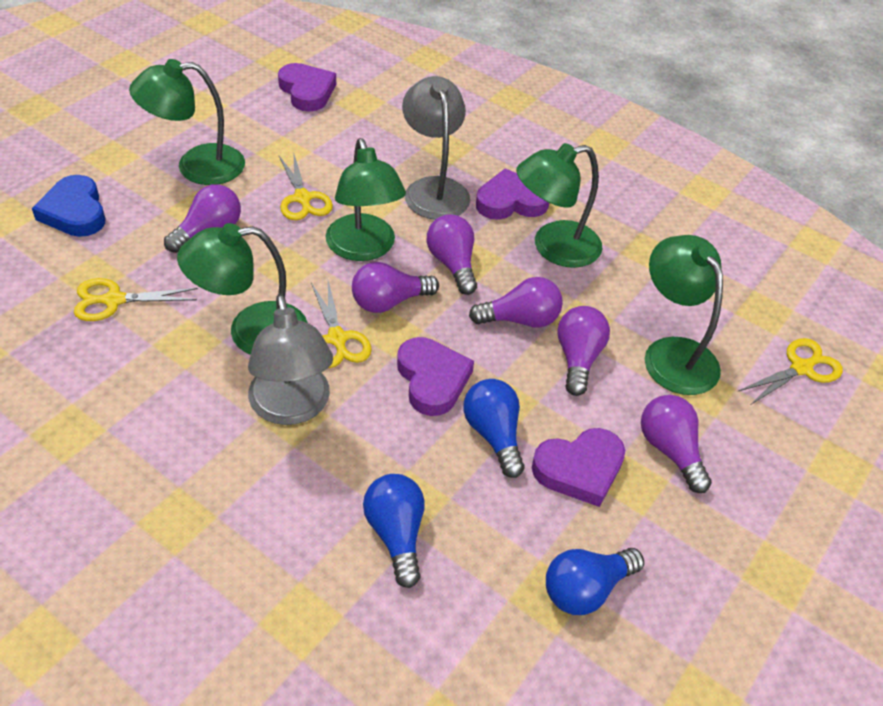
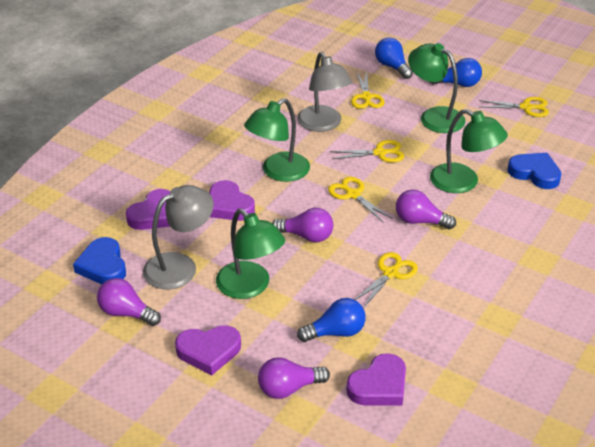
blue heart: [32,175,105,237] = 1 -> [73,237,126,284] [507,153,561,189] = 2
green lamp: [129,59,245,185] [177,223,308,355] [326,138,406,261] [516,143,603,268] [645,235,723,395] = 5 -> [216,209,285,299] [244,98,310,182] [408,43,465,133] [430,109,508,193] = 4
purple light bulb: [164,184,241,253] [352,262,439,313] [427,214,477,295] [469,277,563,328] [557,306,610,396] [641,395,712,493] = 6 -> [97,278,161,326] [258,357,330,399] [272,208,333,243] [396,190,456,229] = 4
yellow scissors: [74,278,198,321] [279,151,333,220] [311,281,372,368] [738,338,843,405] = 4 -> [328,177,393,223] [330,140,404,163] [351,70,385,109] [354,252,418,308] [479,97,549,117] = 5

